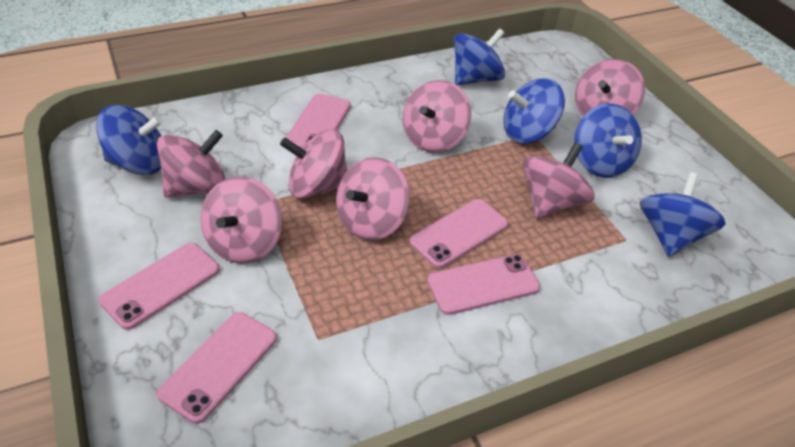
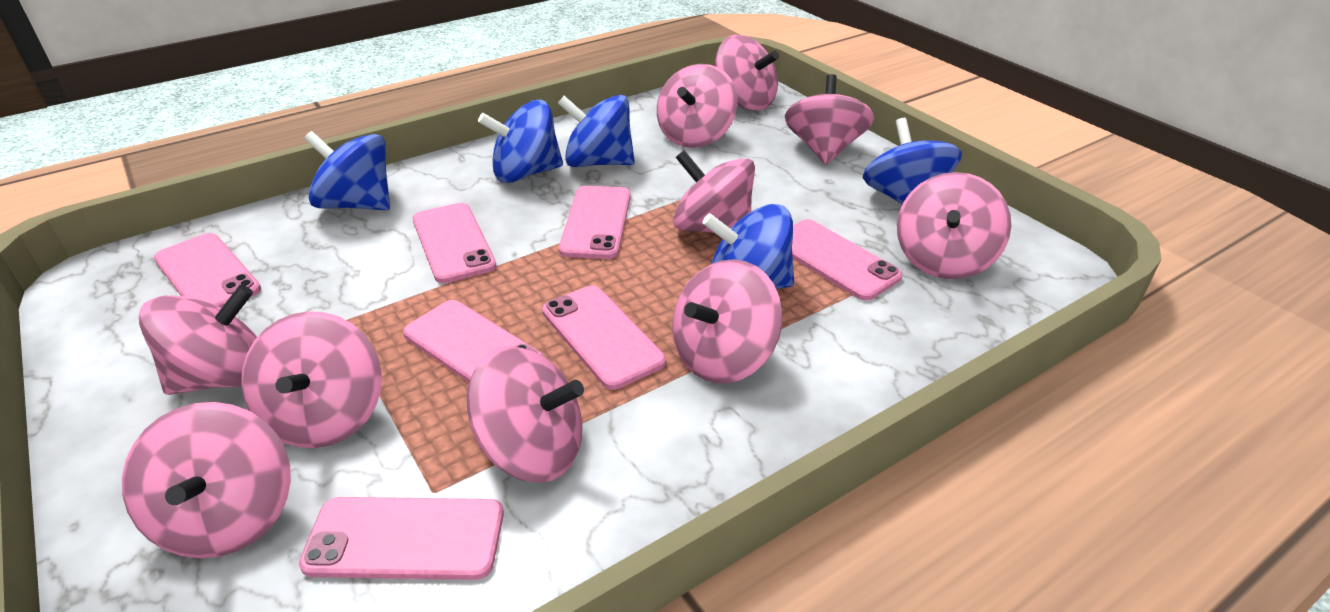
pink phone: [99,243,220,330] [157,312,277,424] [285,94,351,148] [409,199,508,269] [427,254,540,315] = 5 -> [154,233,261,308] [299,497,504,580] [403,300,544,382] [413,203,497,283] [542,285,666,390] [559,186,631,259] [792,219,903,301] = 7
pink spinning top: [157,130,225,197] [201,176,282,264] [280,129,347,199] [336,157,410,240] [403,80,471,153] [523,143,594,218] [575,59,645,117] = 7 -> [122,402,291,558] [139,285,257,395] [241,311,382,448] [467,347,584,483] [657,64,738,148] [672,259,782,383] [673,150,755,233] [715,35,779,110] [785,74,874,165] [897,172,1011,279] = 10

